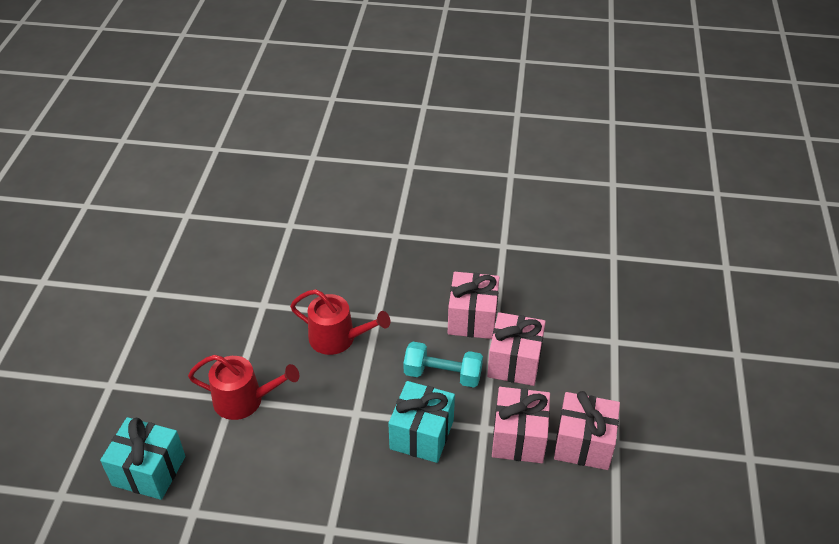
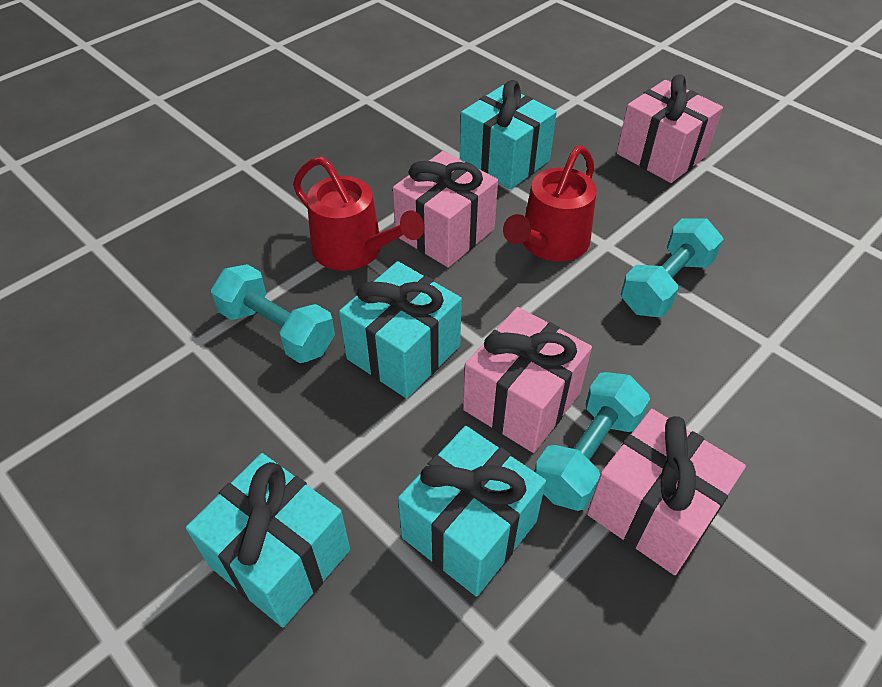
turquoise dumbbell: [404,342,483,388] = 1 -> [211,264,335,363] [534,372,650,511] [621,219,723,317] = 3
turquoise gift: [100,417,185,500] [388,381,455,463] = 2 -> [186,453,350,627] [339,261,462,399] [398,426,546,597] [460,80,557,189] = 4

